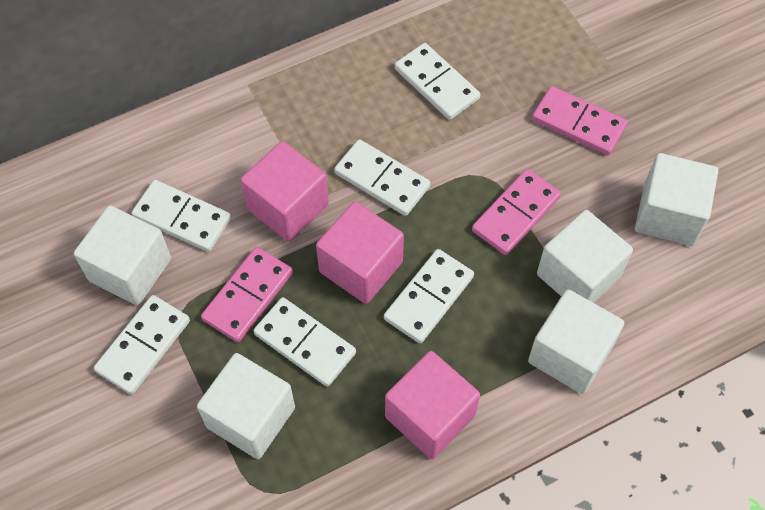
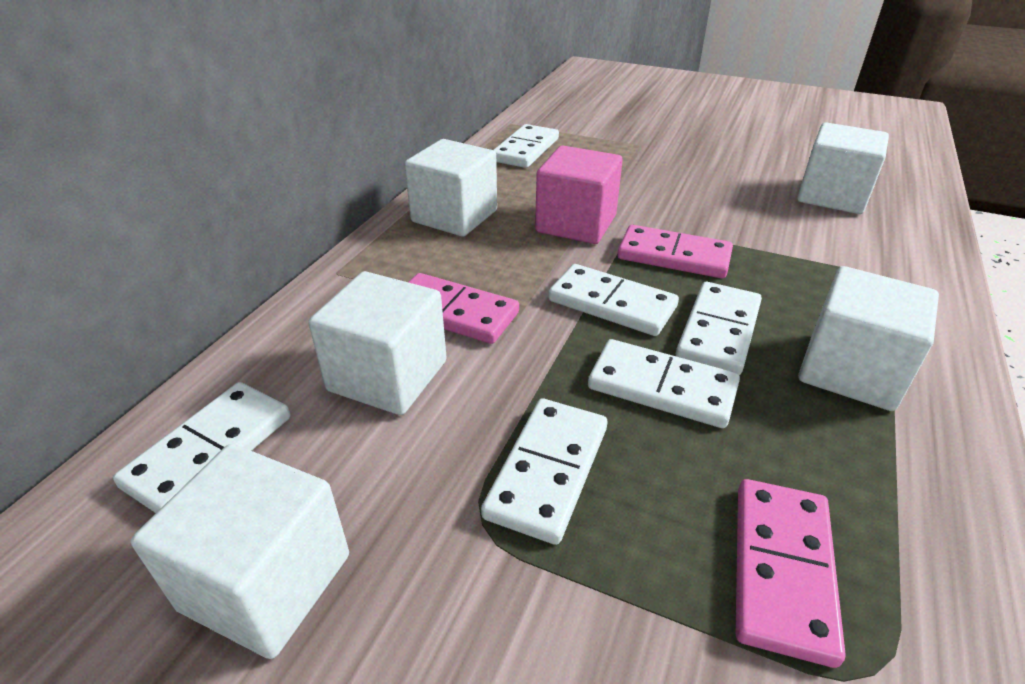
pink cube: [240,141,329,242] [316,202,404,304] [385,351,480,459] = 3 -> [535,146,623,244] = 1

